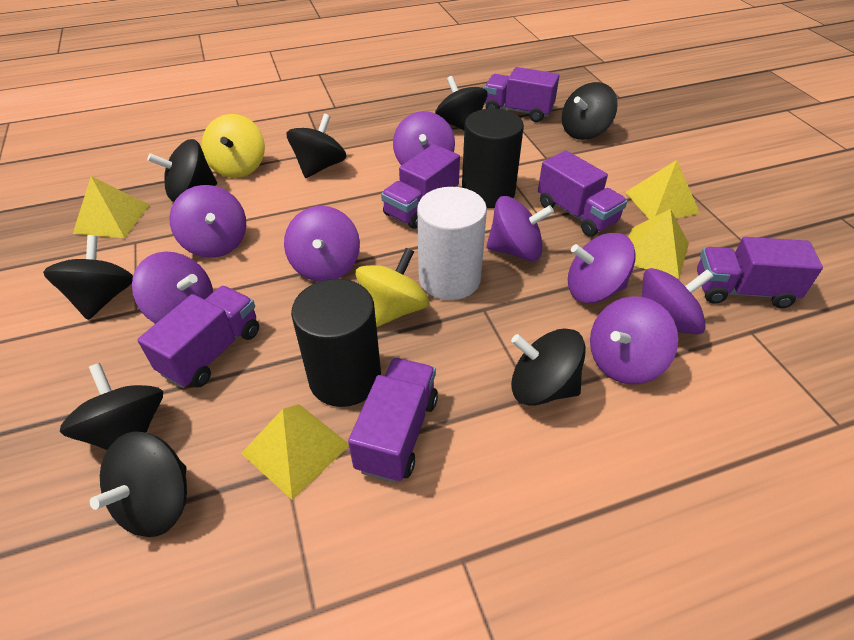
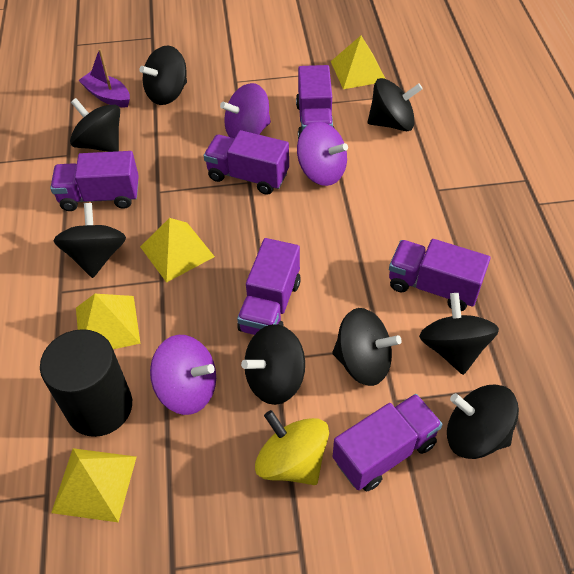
black cylinder: [291,279,381,407] [462,109,524,208] = 2 -> [40,329,132,437] = 1
purple boat: none = 0 -> [78,49,130,107] = 1
purple spinning top: [132,251,213,324] [169,185,246,258] [284,206,360,282] [393,111,455,165] [486,196,554,261] [568,233,636,303] [590,296,678,385] [642,268,714,334] = 8 -> [150,335,216,415] [220,83,271,139] [297,122,348,186] = 3
white cylinder: [417,187,487,300] = 1 -> none = 0
yellow spinning top: [202,114,265,178] [355,248,429,327] = 2 -> [255,410,329,485] = 1

